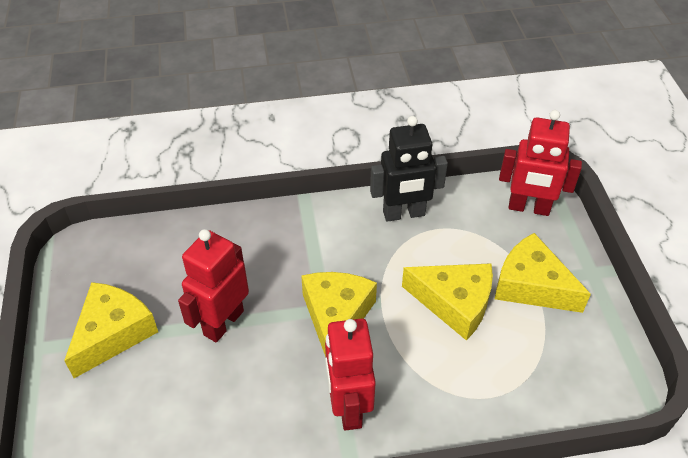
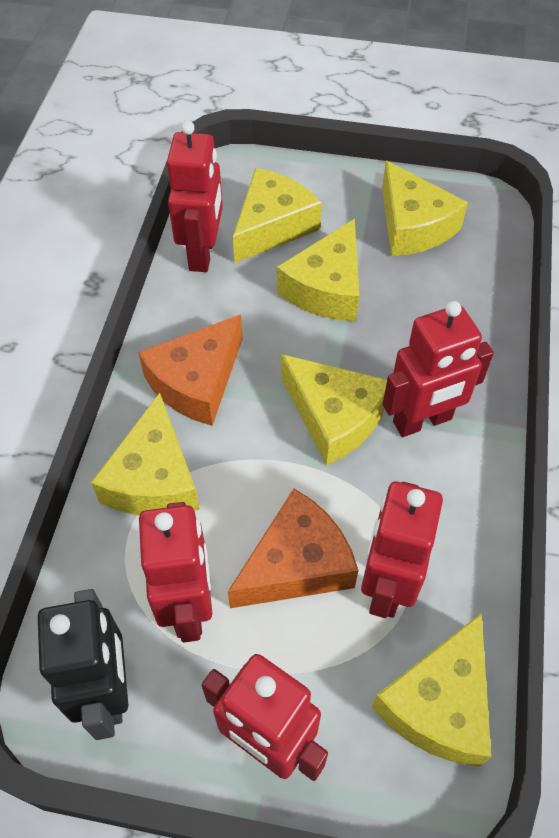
orange cheese: none = 0 -> [138,314,243,426] [228,489,359,608] = 2
red robot: [178,229,249,343] [325,318,376,431] [499,110,582,216] = 3 -> [139,502,212,642] [167,121,223,272] [201,654,328,781] [361,482,443,618] [383,301,494,437] = 5
yellow cheese: [64,282,158,378] [301,272,377,357] [402,263,493,340] [495,233,591,313] = 4 -> [91,393,199,515] [233,168,322,263] [277,219,359,321] [281,354,387,465] [372,613,491,766] [382,161,468,256] = 6

